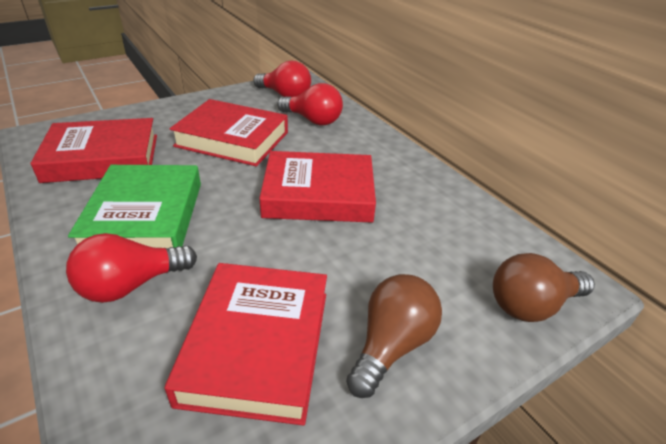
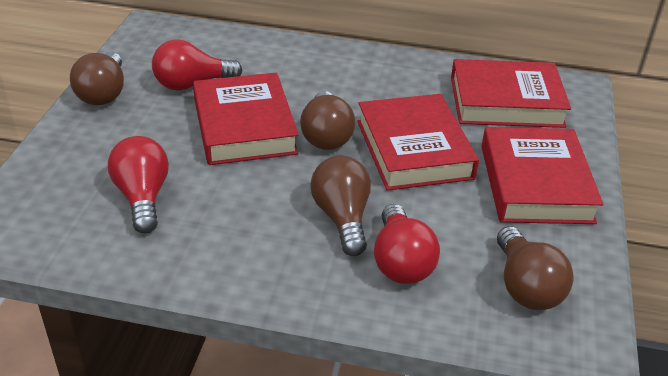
brown light bulb: [346,274,442,398] [493,253,595,322] = 2 -> [70,52,124,105] [300,91,355,150] [310,156,371,256] [497,226,574,310] = 4
green book: [68,165,201,248] = 1 -> none = 0

